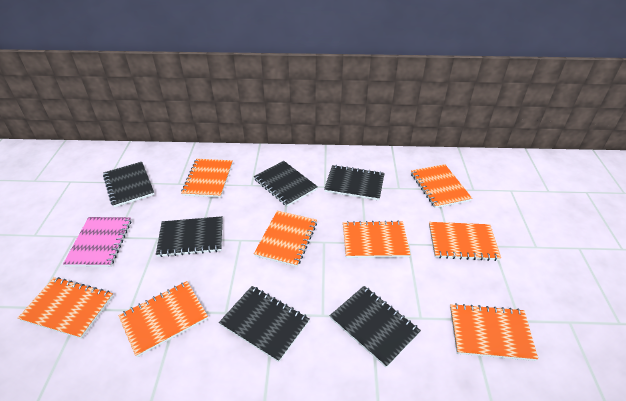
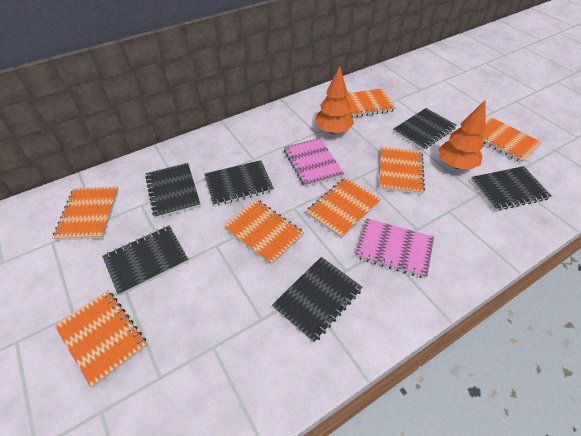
orange notebook: [18,277,113,339] [118,281,208,357] [181,159,233,198] [254,211,317,267] [343,221,411,258] [411,164,472,208] [429,222,501,261] [450,303,538,361] = 8 -> [53,187,119,240] [54,290,147,388] [223,199,304,265] [306,177,381,238] [346,88,396,118] [379,147,425,194] [482,117,542,163] = 7
orange tree: none = 0 -> [315,67,354,134] [438,100,485,170] = 2
pink notebook: [63,217,131,267] = 1 -> [284,138,344,187] [355,218,434,279] = 2

